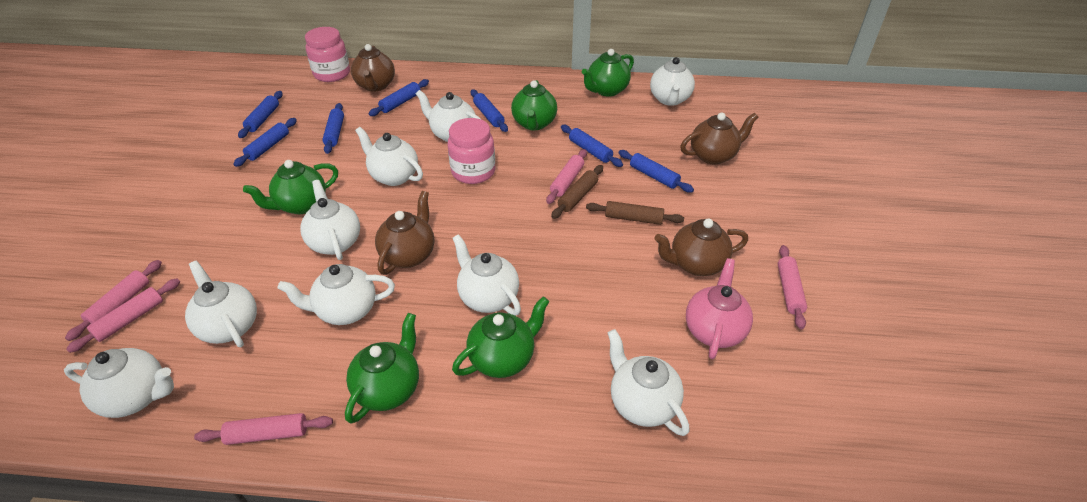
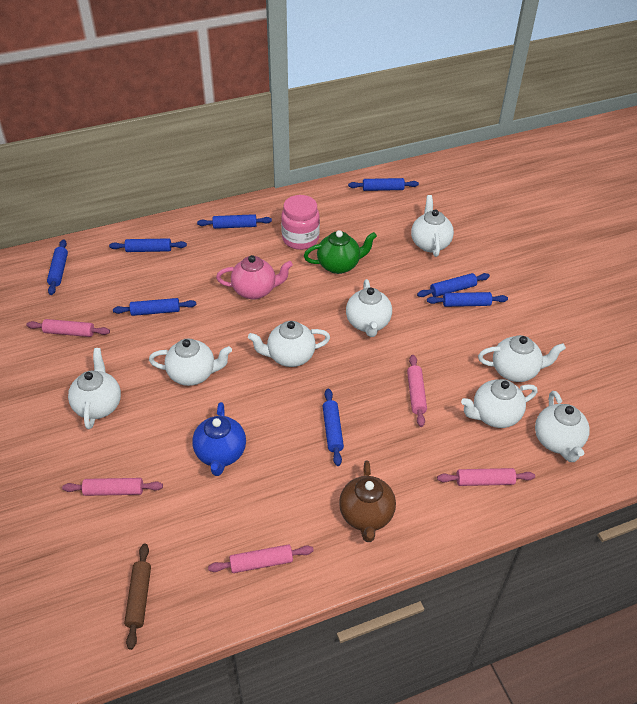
blue rolling pin: [233,118,297,167] [238,91,283,138] [322,103,344,154] [369,79,429,116] [471,89,508,132] [561,125,623,167] [619,150,694,193] = 7 -> [47,239,68,295] [109,238,187,252] [113,298,196,316] [197,214,272,229] [323,388,344,466] [348,178,419,191] [417,273,490,297] [427,292,508,307] = 8
blue teapot: none = 0 -> [192,402,246,476] = 1
brown rolling pin: [551,165,603,219] [586,201,684,225] = 2 -> [124,544,151,650] = 1
brown teapot: [351,44,395,92] [375,191,434,275] [654,219,748,276] [680,112,758,165] = 4 -> [339,460,396,542] = 1
green teapot: [243,160,338,214] [345,313,419,423] [452,297,549,378] [511,80,557,130] [582,49,634,97] = 5 -> [304,230,377,274] = 1
pink jar: [305,27,350,82] [447,118,495,184] = 2 -> [281,195,320,250] = 1
white teapot: [64,348,174,418] [185,260,257,347] [278,264,395,325] [300,180,360,260] [355,127,423,186] [416,90,480,142] [453,234,521,315] [608,329,690,436] [650,57,695,106] = 9 -> [68,348,121,429] [149,338,232,386] [248,321,330,367] [346,279,392,337] [411,195,454,257] [461,379,538,428] [478,335,566,382] [535,391,590,462] = 8

